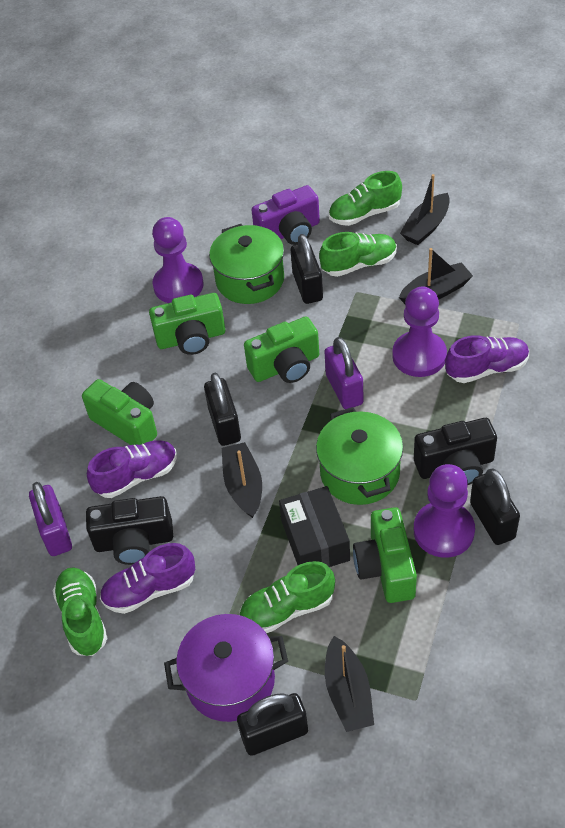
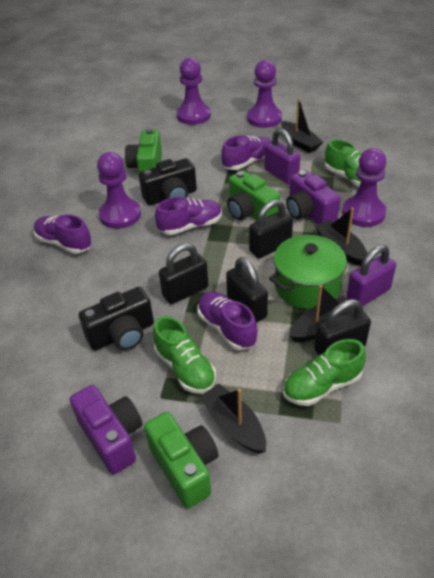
black box: [279,486,350,567] = 1 -> none = 0
green camera: [82,379,157,445] [149,293,225,355] [244,316,319,383] [353,507,417,603] = 4 -> [125,128,162,172] [144,412,219,508] [227,171,280,221] = 3
green pot: [209,224,284,304] [316,407,403,505] = 2 -> [269,235,349,309] = 1
green shoe: [53,567,108,656] [239,561,335,633] [319,232,397,277] [329,171,402,226] = 4 -> [153,316,216,394] [283,339,366,406] [325,139,379,186] = 3
purple camera: [252,185,320,245] = 1 -> [70,385,143,475] [286,170,341,224] = 2
purple pawn: [152,217,204,303] [392,286,447,377] [414,464,475,558] = 3 -> [97,152,141,229] [176,58,211,125] [247,60,282,128] [342,148,387,227] = 4
purple pot: [164,614,288,722] = 1 -> none = 0
purple shoe: [87,441,177,498] [100,543,195,614] [445,335,529,383] = 3 -> [34,214,92,254] [155,197,222,235] [198,292,257,350] [221,135,271,170] = 4

